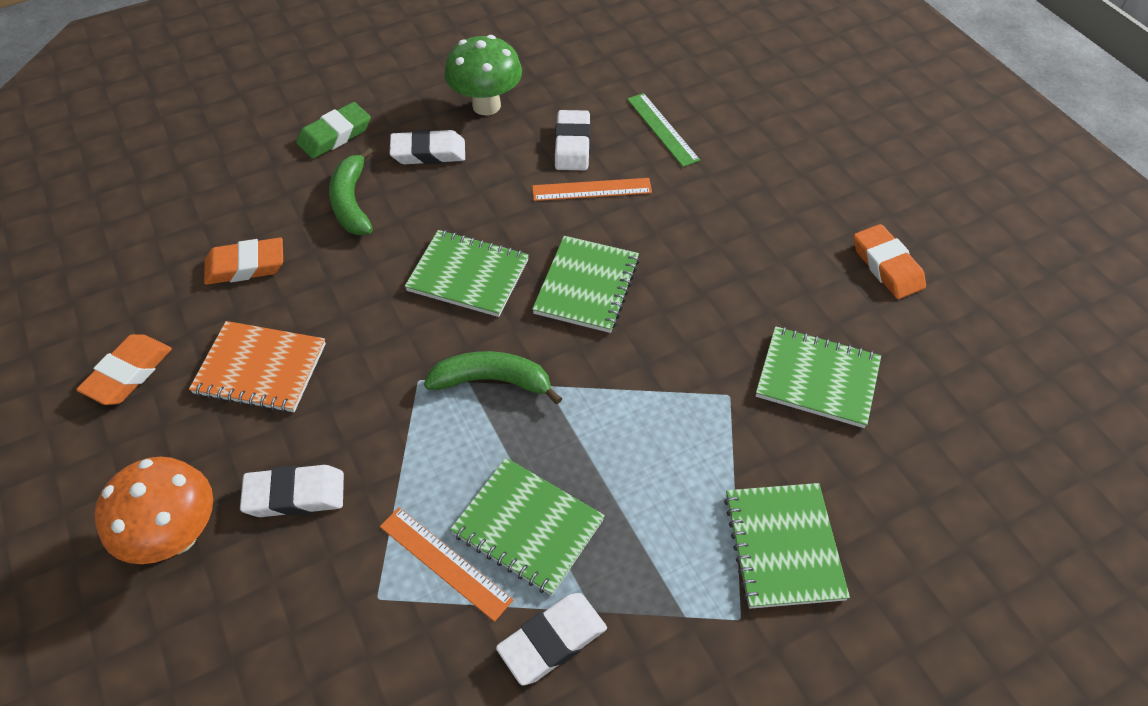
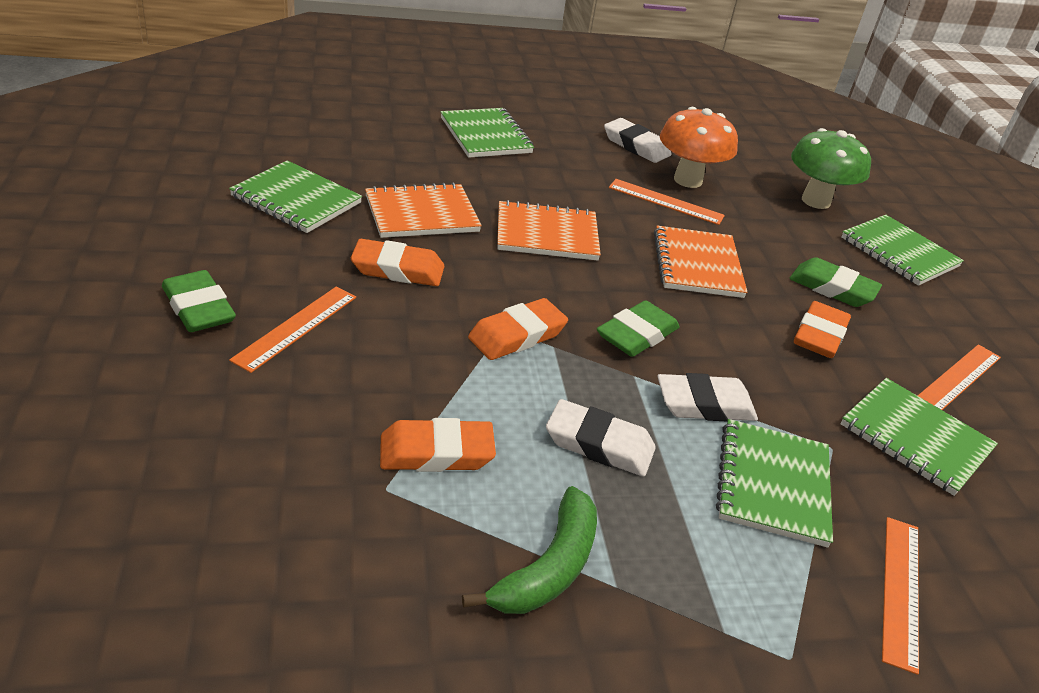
green banana: [329,147,373,235] [424,351,562,404] = 2 -> [462,486,597,614] = 1
green eraser: [296,102,371,159] = 1 -> [162,270,236,332] [597,300,680,357] [790,257,882,307] = 3
green ruler: [627,93,700,167] = 1 -> none = 0
orange eraser: [76,334,172,405] [204,238,283,285] [854,224,926,299] = 3 -> [351,239,445,286] [380,418,496,472] [468,298,568,360] [794,301,851,358] = 4
orange notebook: [189,321,326,413] = 1 -> [365,182,482,238] [497,200,601,261] [654,226,748,298] = 3
orange ruler: [380,507,513,622] [532,178,652,201] = 2 -> [229,287,356,373] [609,179,725,225] [882,517,919,675] [918,344,1001,410] = 4
white eraser: [240,465,344,517] [390,129,465,164] [496,593,607,685] [555,110,591,170] = 4 -> [546,399,656,476] [604,118,672,163] [657,373,758,421] = 3

